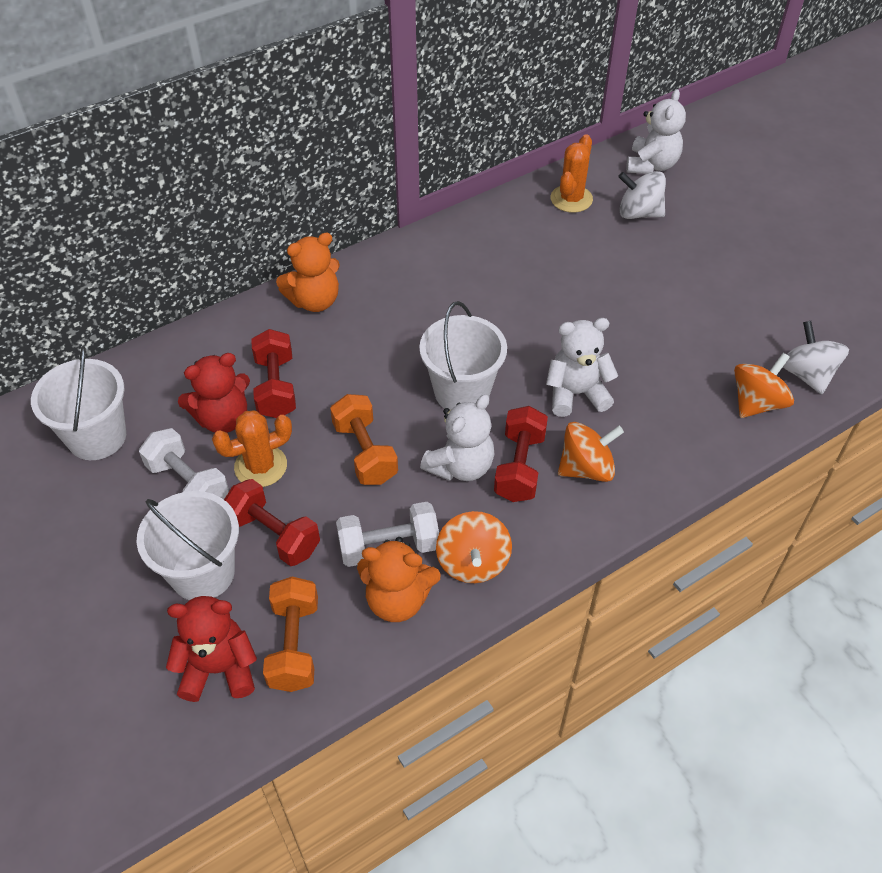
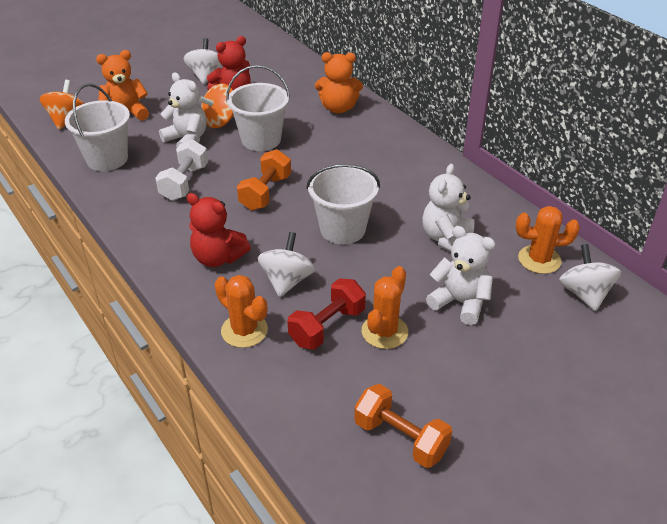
orange cactus: [212,410,292,487] [550,134,593,213] = 2 -> [215,275,268,348] [362,266,408,349] [516,206,580,274] = 3
orange spinning top: [436,511,512,583] [558,422,624,482] [734,353,794,418] = 3 -> [39,80,85,130] [199,83,234,128] = 2
red dumbbell: [224,479,320,566] [251,329,296,418] [494,406,548,502] = 3 -> [287,278,366,350] = 1
white dumbbell: [139,428,229,500] [336,502,439,567] = 2 -> [155,139,208,201] = 1
white spinning top: [618,171,666,219] [783,321,849,394] = 2 -> [183,38,224,84] [258,232,315,297] [559,244,621,311] = 3

